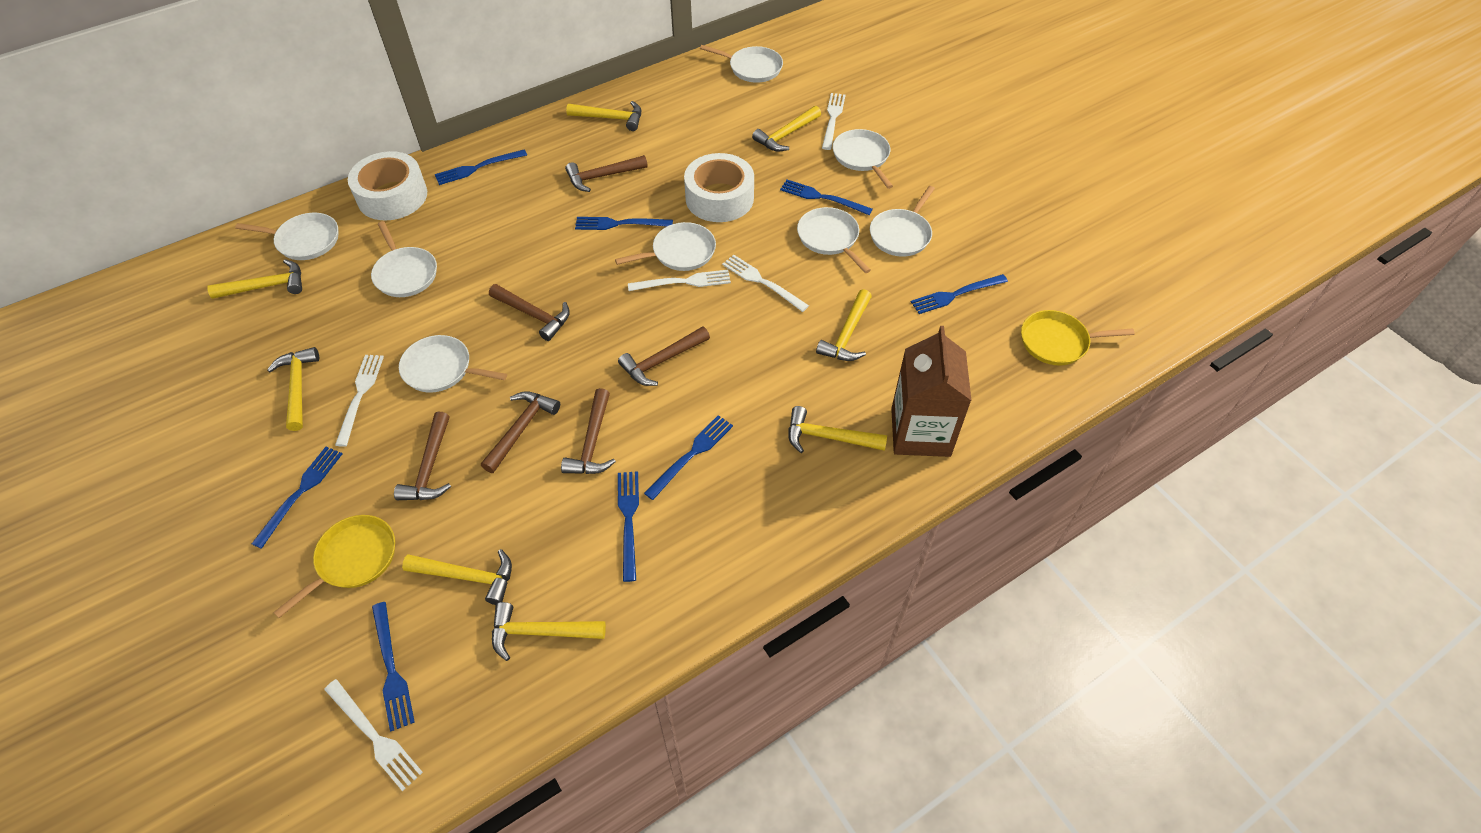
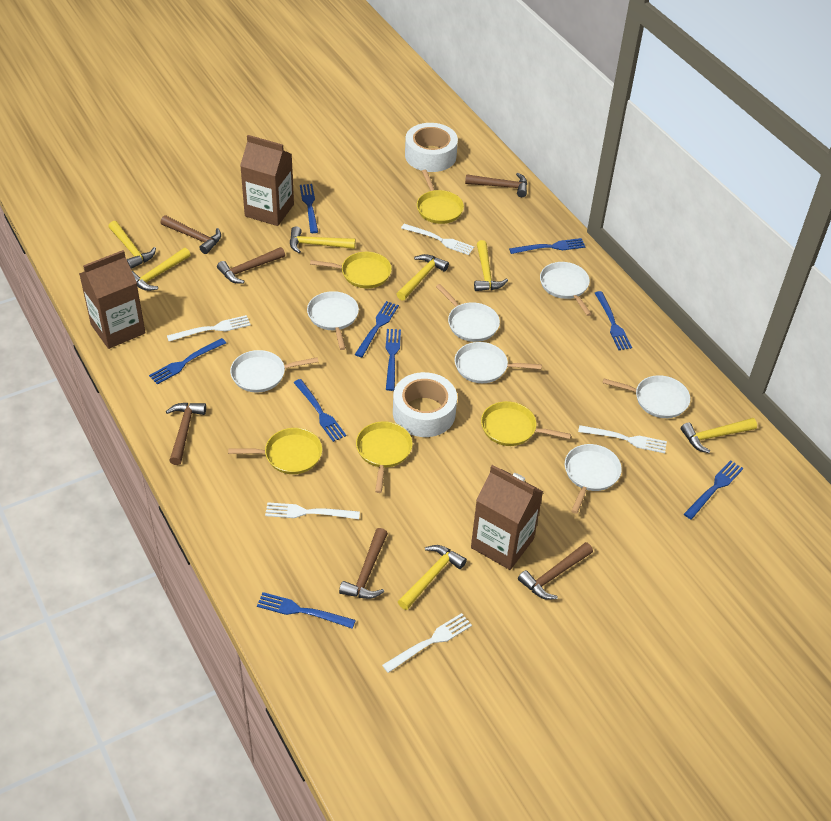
blue fork: [252,447,342,549] [372,602,415,731] [435,149,527,185] [575,217,673,230] [618,471,639,582] [644,415,733,500] [780,180,873,215] [911,274,1008,314] = 8 -> [149,338,226,385] [257,592,356,629] [294,379,346,442] [300,184,318,233] [355,301,399,357] [386,329,401,391] [509,238,586,254] [595,291,632,350] [684,460,743,519] = 9
brown carton: [891,326,972,457] = 1 -> [79,250,145,349] [240,135,294,226] [471,465,543,570] = 3
white pan: [235,213,338,260] [371,221,437,297] [399,335,507,392] [615,222,716,271] [700,45,783,83] [797,207,871,273] [833,129,893,189] [870,186,935,257] = 8 -> [230,350,318,392] [307,291,359,350] [436,284,500,342] [455,342,542,383] [540,262,592,316] [565,444,622,514] [603,375,690,418] = 7
yellow hammer: [207,259,302,299] [267,347,319,431] [402,549,512,605] [492,602,606,661] [566,101,641,131] [752,106,821,151] [788,406,887,453] [816,289,872,361] = 8 -> [108,221,156,269] [132,248,191,291] [290,226,356,253] [397,254,449,301] [398,545,467,610] [474,240,508,291] [681,418,757,453] = 7
yellow pan: [273,515,395,618] [1021,310,1135,366] = 2 -> [228,428,322,474] [310,252,392,288] [356,421,413,493] [417,170,464,224] [481,401,571,446] = 5

